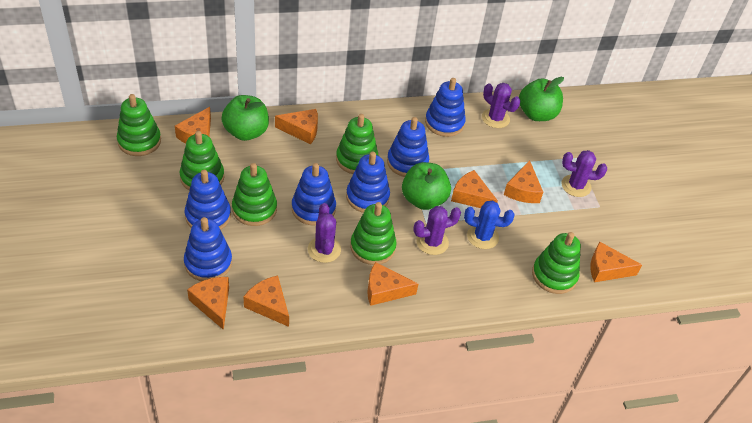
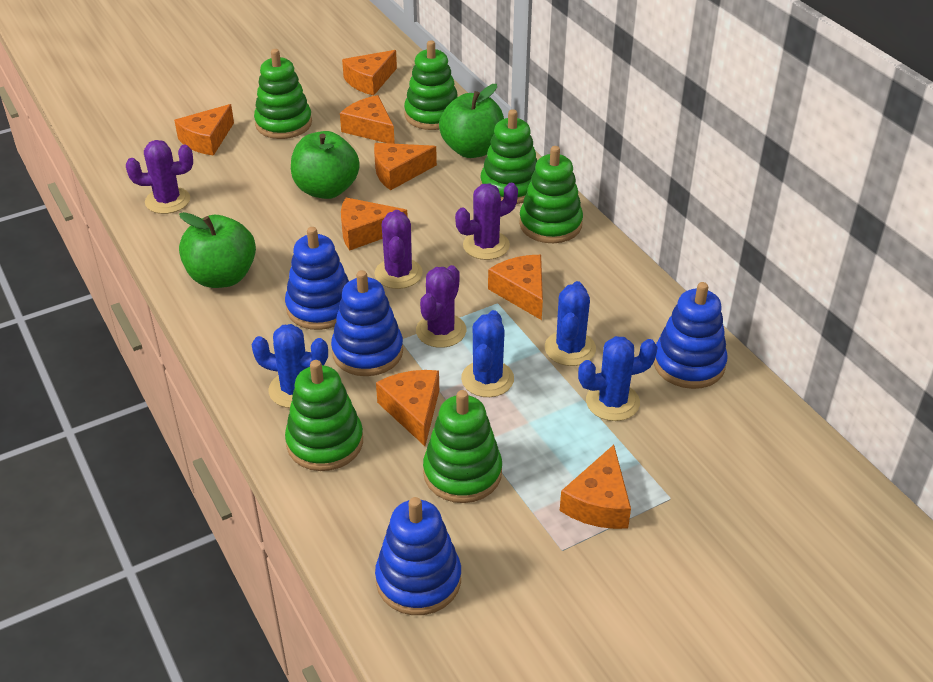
blue cactus: [464,201,515,249] = 1 -> [251,324,328,408] [461,310,514,397] [545,281,596,366] [578,336,658,421] = 4
blue stacking toy: [184,217,232,281] [185,170,231,230] [292,163,336,225] [346,152,390,213] [387,117,429,177] [425,78,466,137] = 6 -> [285,227,349,330] [331,270,403,376] [375,497,461,615] [654,282,728,389] = 4

